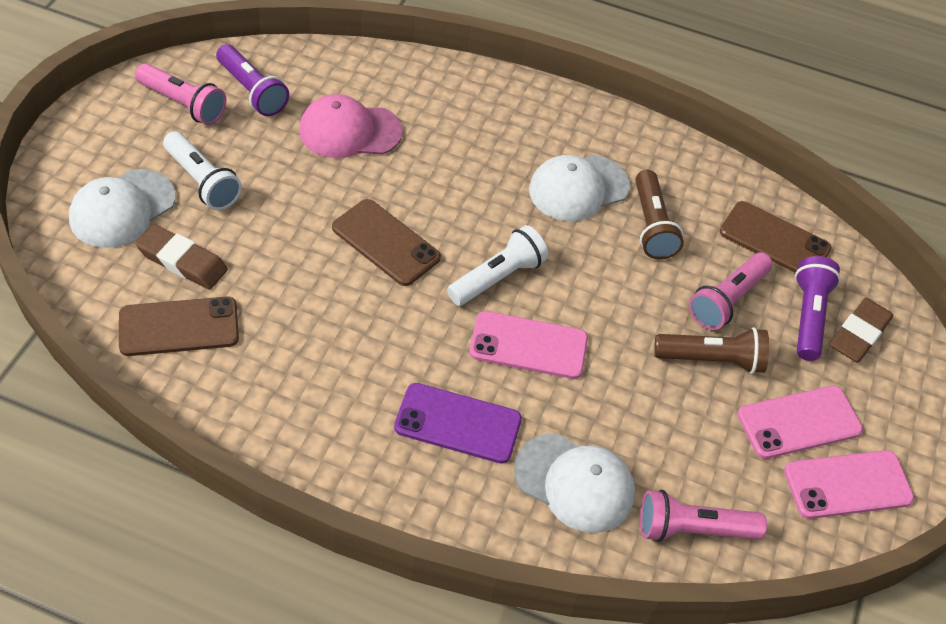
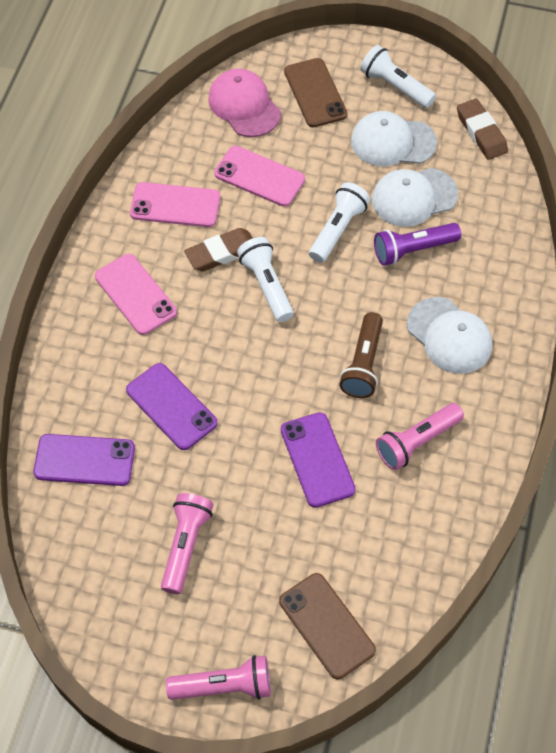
brown flashlight: [635,170,684,260] [654,327,769,374] = 2 -> [340,312,383,398] = 1
brown phone: [119,296,239,356] [332,199,441,286] [720,201,832,273] = 3 -> [279,573,376,679] [284,58,347,127] = 2
purple flashlight: [216,44,289,116] [795,256,841,361] = 2 -> [374,223,461,266] = 1
purple phone: [394,383,522,464] = 1 -> [33,434,135,486] [126,363,218,450] [281,412,356,508] = 3
white flashlight: [163,131,242,210] [447,225,548,306] = 2 -> [237,237,294,322] [309,182,370,263] [360,45,436,108] = 3

